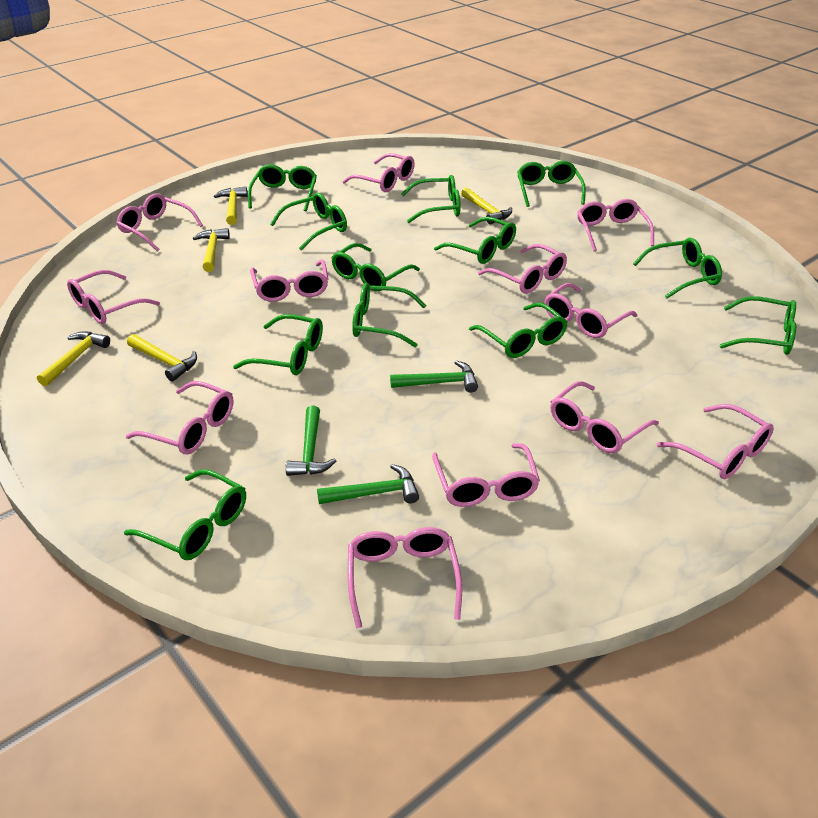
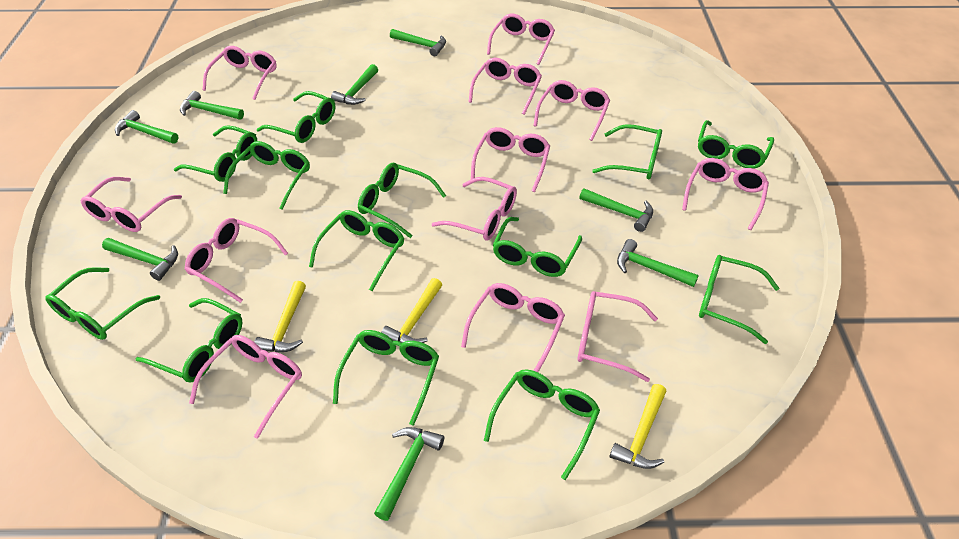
green glasses: [124,469,246,560] [233,314,323,375] [248,164,317,211] [270,193,347,251] [331,243,420,291] [352,283,427,347] [401,175,461,223] [434,217,516,264] [469,302,568,358] [517,161,586,207] [633,238,722,299] [720,296,796,355] = 12 -> [45,267,160,340] [135,298,242,383] [174,125,257,182] [223,141,310,210] [257,91,335,143] [309,210,404,291] [333,330,439,426] [358,163,446,238] [484,369,600,480] [493,217,582,277] [592,124,662,179] [698,120,774,169] [699,255,779,344] = 13
green hammer: [286,406,336,476] [317,464,419,504] [390,360,478,393] = 3 -> [102,238,178,281] [115,110,179,144] [180,91,244,120] [331,64,378,105] [374,427,444,521] [390,29,446,56] [579,188,653,232] [617,239,699,287] = 8
yellow hammer: [37,331,110,386] [127,334,197,381] [193,228,230,272] [214,187,248,225] [461,187,512,224] = 5 -> [254,281,306,352] [381,278,442,343] [610,384,666,469] = 3

